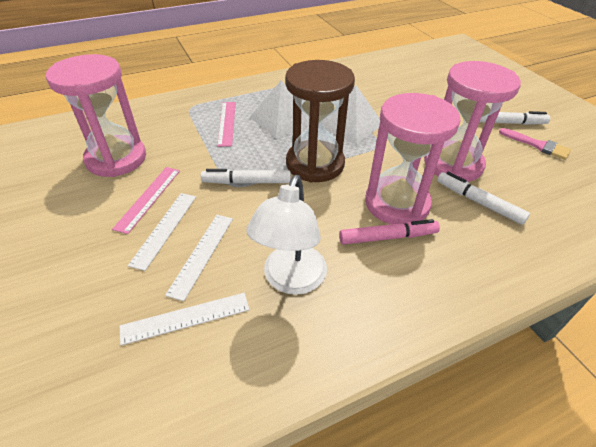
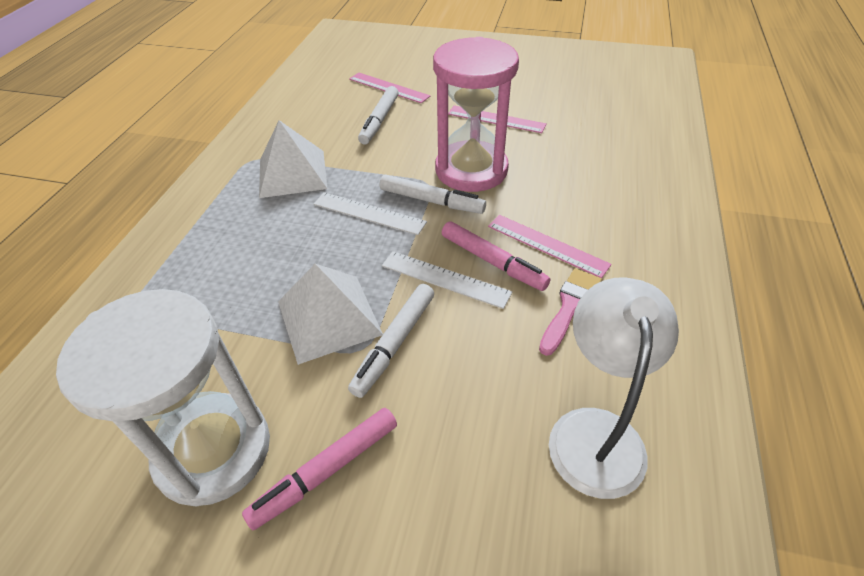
brown hourglass: [285,60,355,182] = 1 -> none = 0
pink hourglass: [46,54,146,177] [365,93,461,224] [424,61,521,182] = 3 -> [433,37,519,192] = 1
pink marker: [339,219,440,245] = 1 -> [242,408,397,530] [442,221,550,291] = 2
pink ruler: [112,167,180,234] [217,102,236,147] = 2 -> [349,72,430,103] [448,105,547,133] [488,215,612,278] = 3
white hourglass: none = 0 -> [56,289,270,506] = 1
white ruler: [119,293,250,345] [128,193,196,271] [165,215,233,301] = 3 -> [313,192,427,235] [382,251,512,309] = 2

